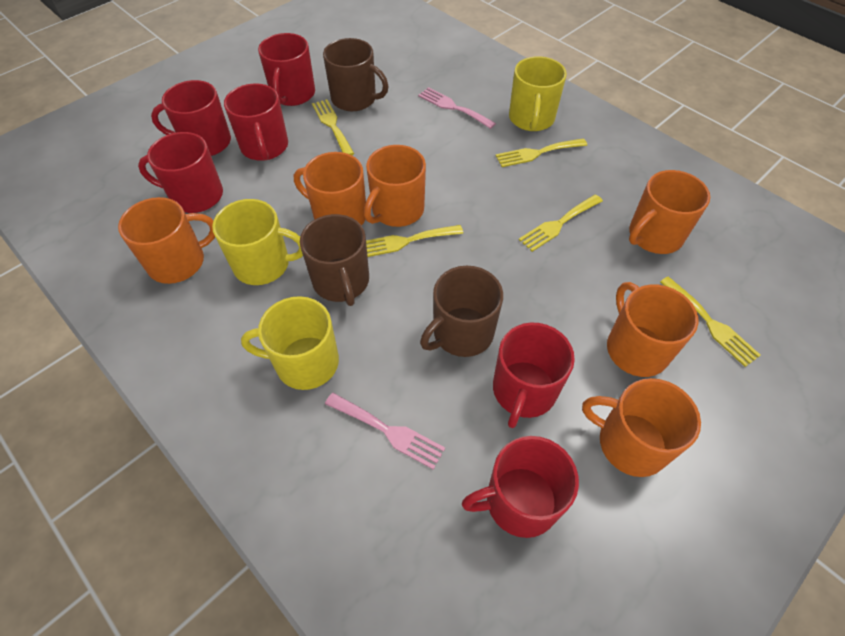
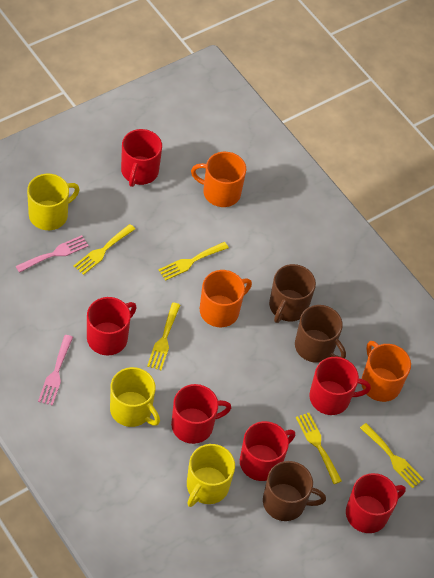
orange mug: [118,197,215,284] [294,152,366,225] [364,145,426,227] [582,378,701,477] [607,282,698,377] [629,170,710,254] = 6 -> [191,152,246,207] [200,270,252,327] [361,341,411,402] = 3

